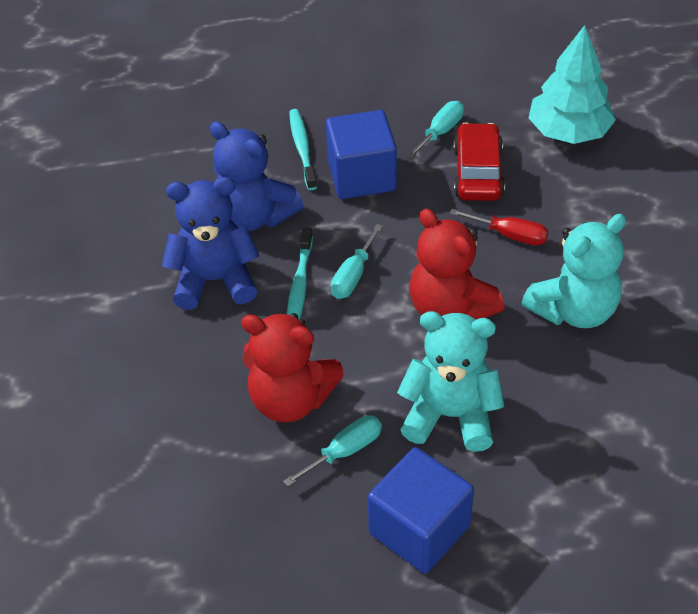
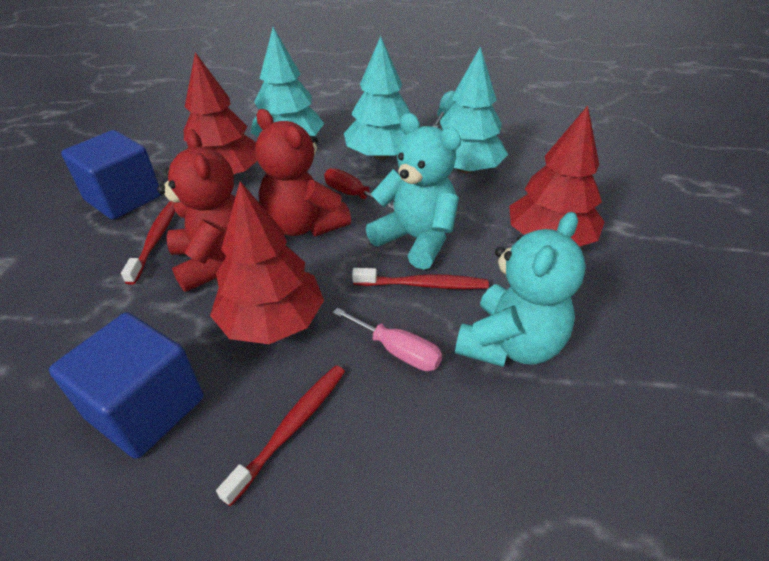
blue teddy bear: [162,177,259,310] [210,121,304,231] = 2 -> none = 0
pink screwdriver: none = 0 -> [333,308,442,371] = 1
red car: [453,123,505,201] = 1 -> none = 0
red toothbrush: none = 0 -> [121,201,175,285] [216,365,345,506] [352,268,489,289] = 3
red tree: none = 0 -> [184,52,258,176] [210,181,324,344] [509,106,605,247] = 3
turquoise screwdriver: [283,415,382,487] [330,224,383,299] [406,101,464,159] = 3 -> [432,91,455,128] = 1
turquoise toothbrush: [286,227,313,320] [289,109,317,190] = 2 -> none = 0
turquoise tree: [529,25,616,144] = 1 -> [250,27,325,137] [344,36,410,160] [440,47,508,173] = 3

